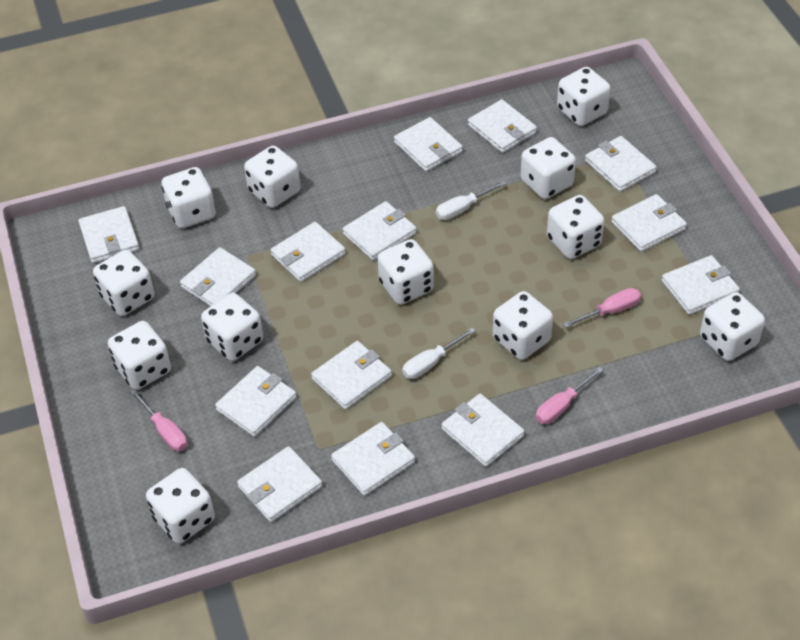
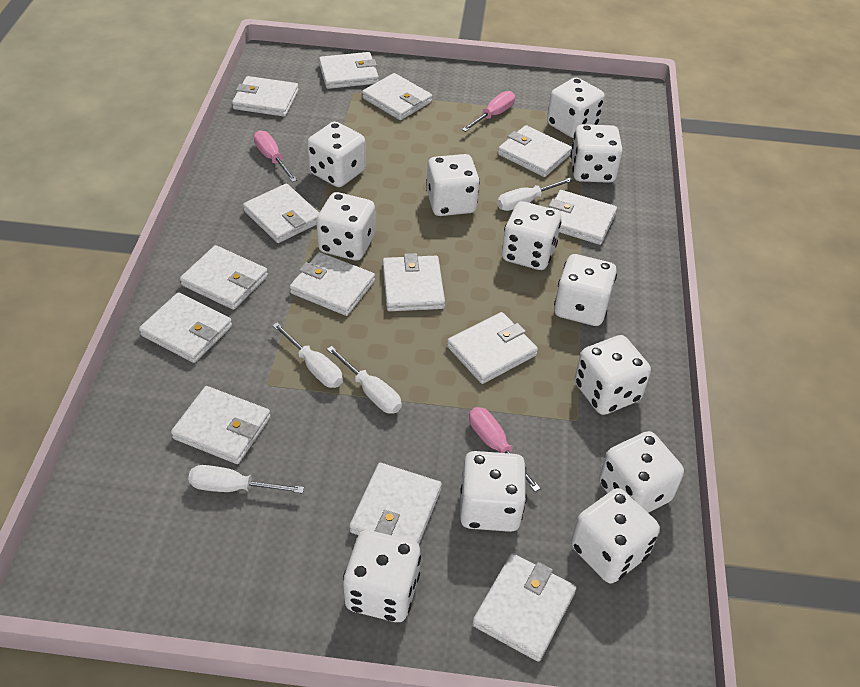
white screwdriver: [402,328,475,379] [436,181,507,220] = 2 -> [188,465,304,494] [272,323,343,388] [327,346,402,414] [497,177,573,211] = 4

